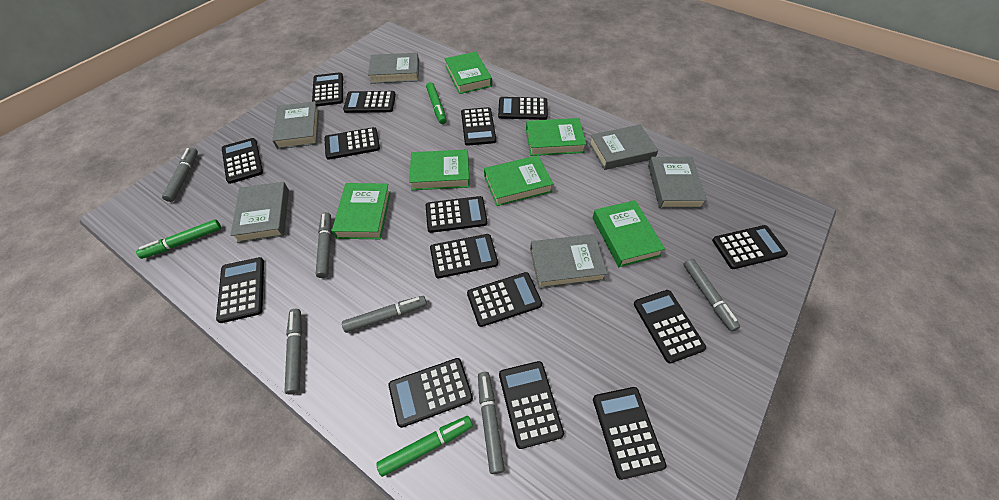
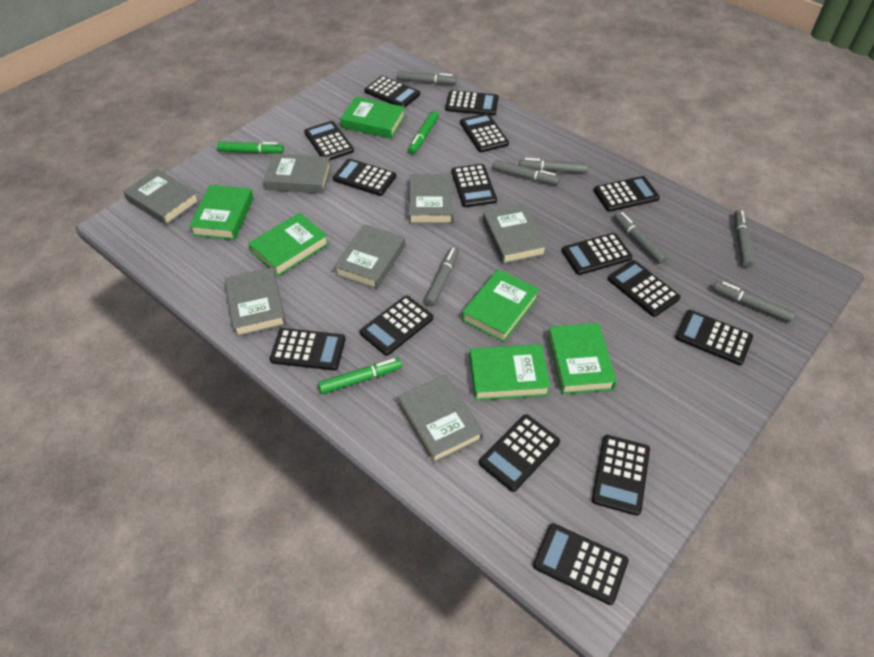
grey book: [230,182,289,243] [272,101,319,149] [368,53,419,84] [530,234,608,289] [589,125,658,170] [648,157,707,209] = 6 -> [123,169,200,225] [225,268,286,337] [263,153,331,194] [334,224,405,289] [398,375,483,463] [409,174,454,224] [483,204,547,264] = 7
grey marker: [162,147,198,202] [284,309,302,394] [316,212,332,278] [342,296,427,333] [478,372,505,474] [684,259,740,332] = 6 -> [397,71,457,84] [424,246,459,307] [493,160,560,185] [519,158,587,173] [614,212,668,264] [713,281,795,322] [734,210,754,268] = 7

